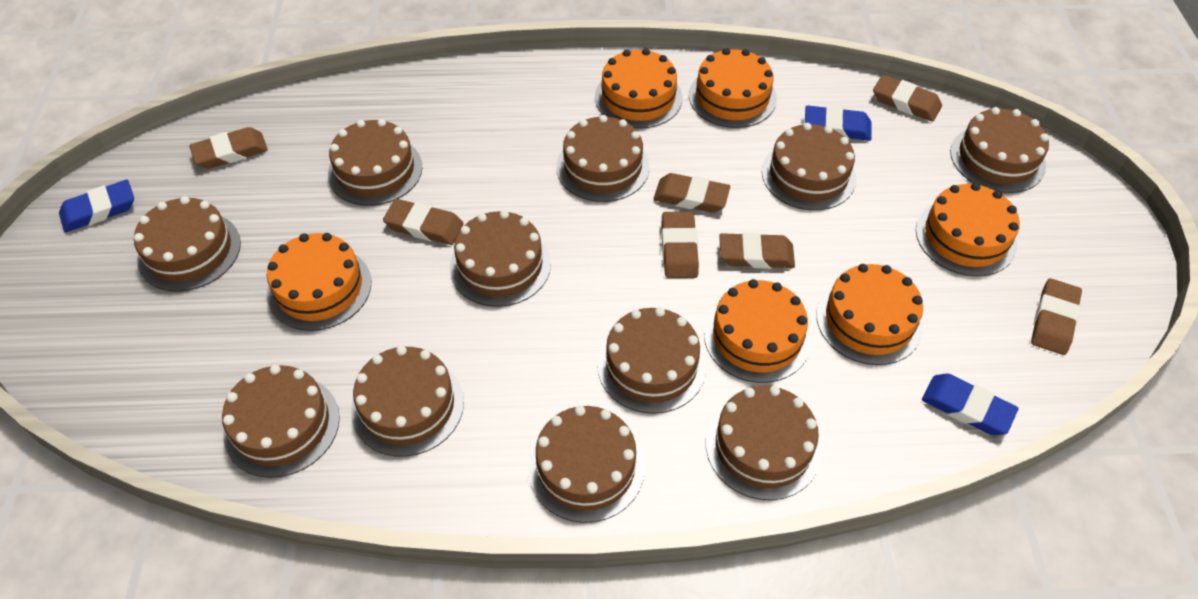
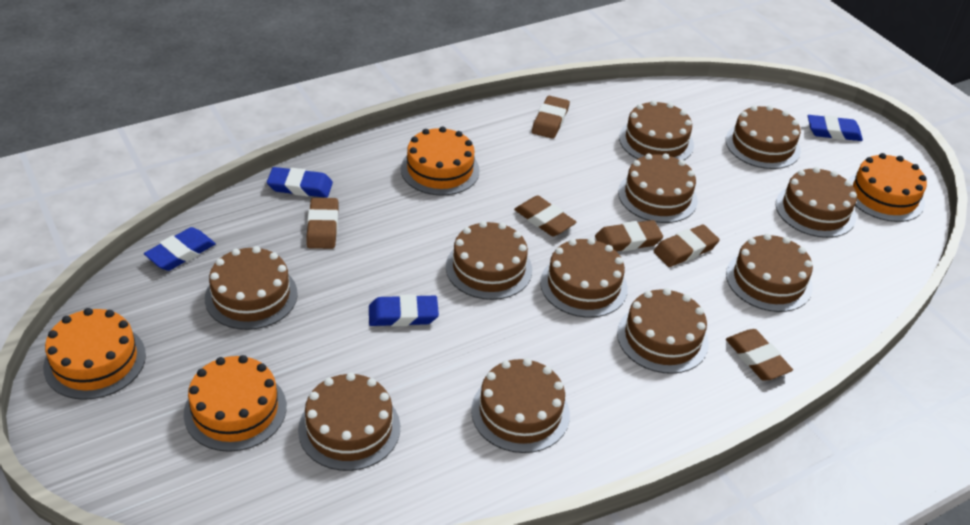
blue eraser: [59,180,134,232] [805,105,872,141] [922,373,1018,435] = 3 -> [144,227,216,271] [267,167,333,198] [369,294,439,327] [808,115,863,141] = 4
brown eraser: [189,127,268,169] [383,199,463,245] [654,173,730,213] [662,212,699,278] [719,232,795,269] [873,75,942,122] [1031,278,1082,355] = 7 -> [306,198,339,249] [514,196,577,236] [532,96,570,139] [595,220,663,251] [654,225,720,267] [726,329,793,381] = 6
orange cake: [267,233,371,331] [595,48,682,129] [689,48,777,128] [704,279,811,383] [816,264,923,365] [916,183,1020,276] = 6 -> [43,308,146,400] [184,355,287,452] [401,127,480,196] [848,153,927,222] = 4

